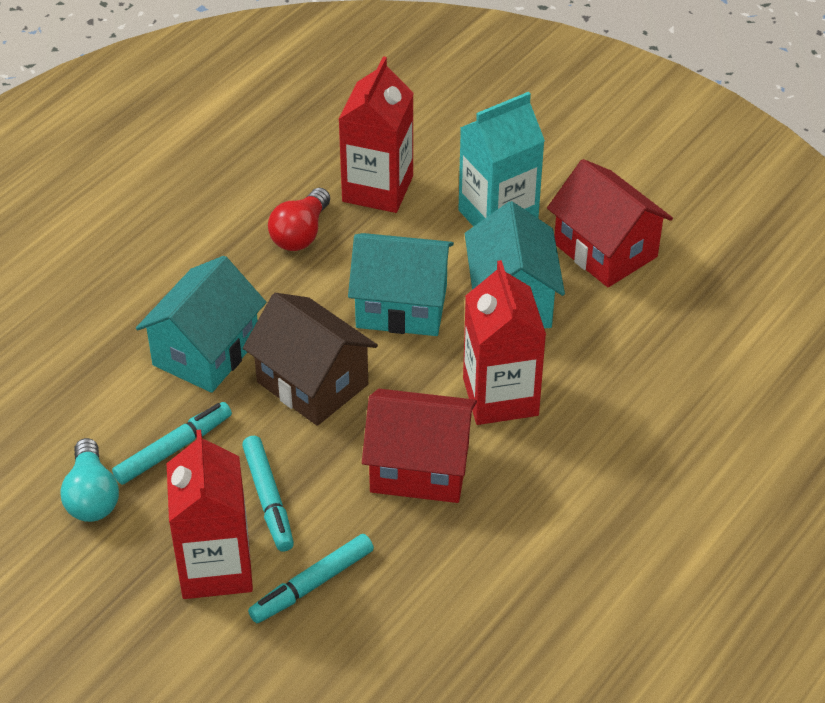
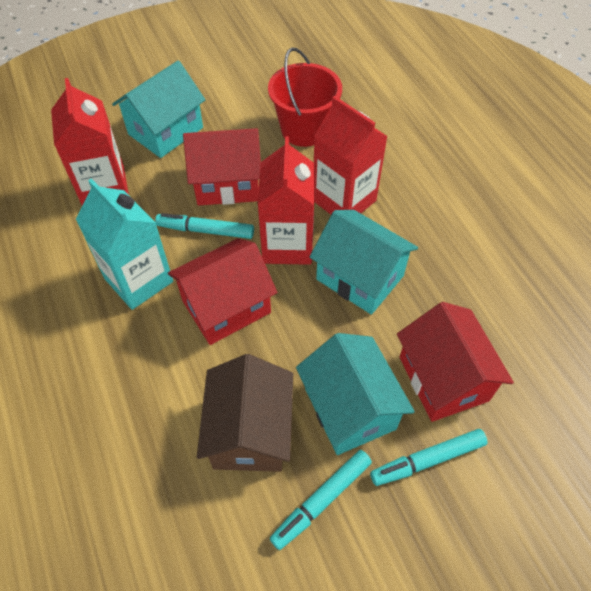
red bucket: none = 0 -> [268,48,342,147] = 1
red house: [362,389,477,503] [547,159,673,287] = 2 -> [168,238,278,345] [183,128,261,206] [397,302,514,422] = 3
red light bulb: [268,188,330,251] = 1 -> none = 0
turquoise light bulb: [60,438,119,522] = 1 -> none = 0

